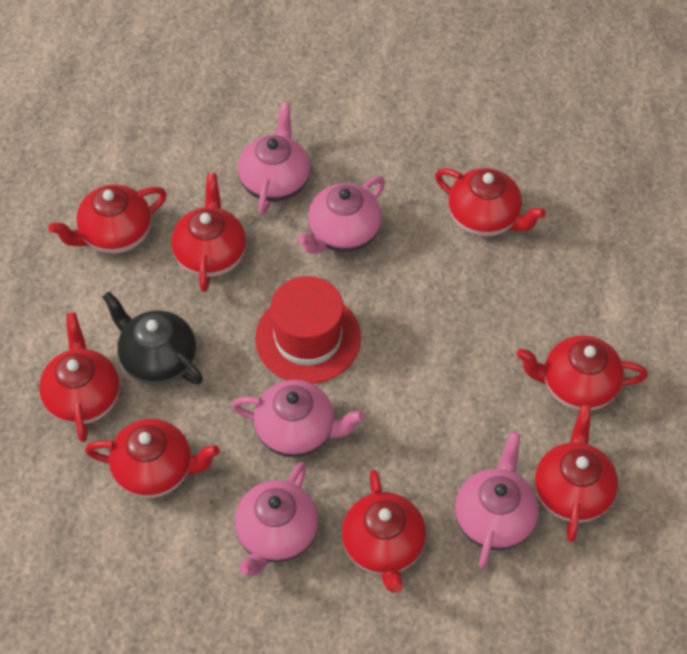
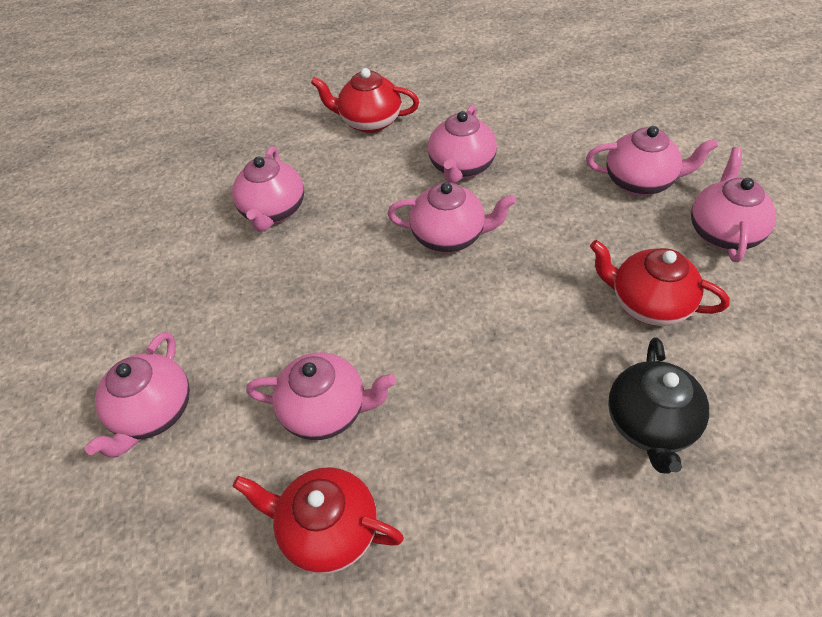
pink teapot: [231,380,364,457] [234,462,319,576] [238,102,311,215] [297,176,385,254] [455,432,539,569] = 5 -> [85,332,190,457] [232,146,304,232] [246,352,396,440] [387,182,516,253] [428,105,497,183] [586,126,718,196] [691,147,776,262] = 7
red hat: [255,276,361,384] = 1 -> none = 0
red teapot: [39,313,120,442] [49,184,167,254] [85,419,220,498] [171,173,246,292] [342,469,426,593] [435,168,546,237] [517,336,648,411] [535,405,618,542] = 8 -> [232,467,404,574] [311,68,419,133] [590,240,730,326] = 3

